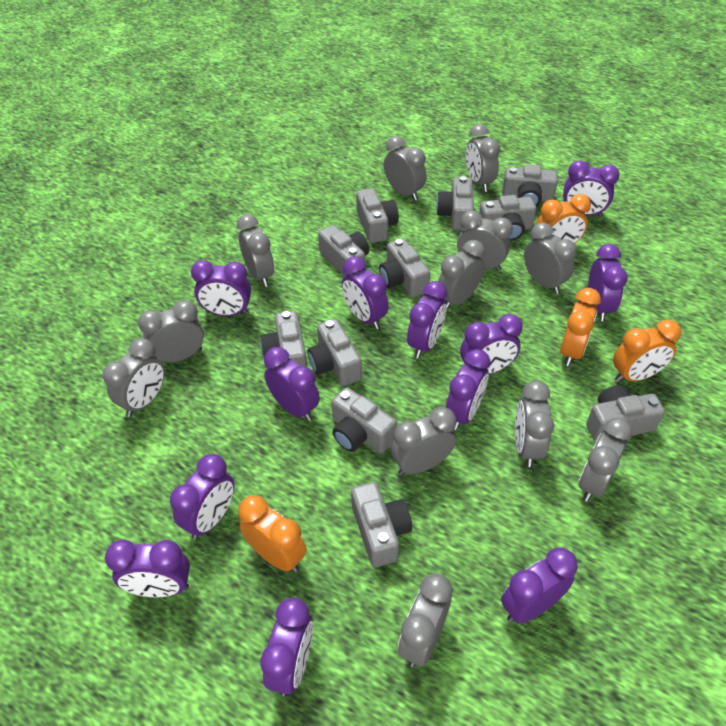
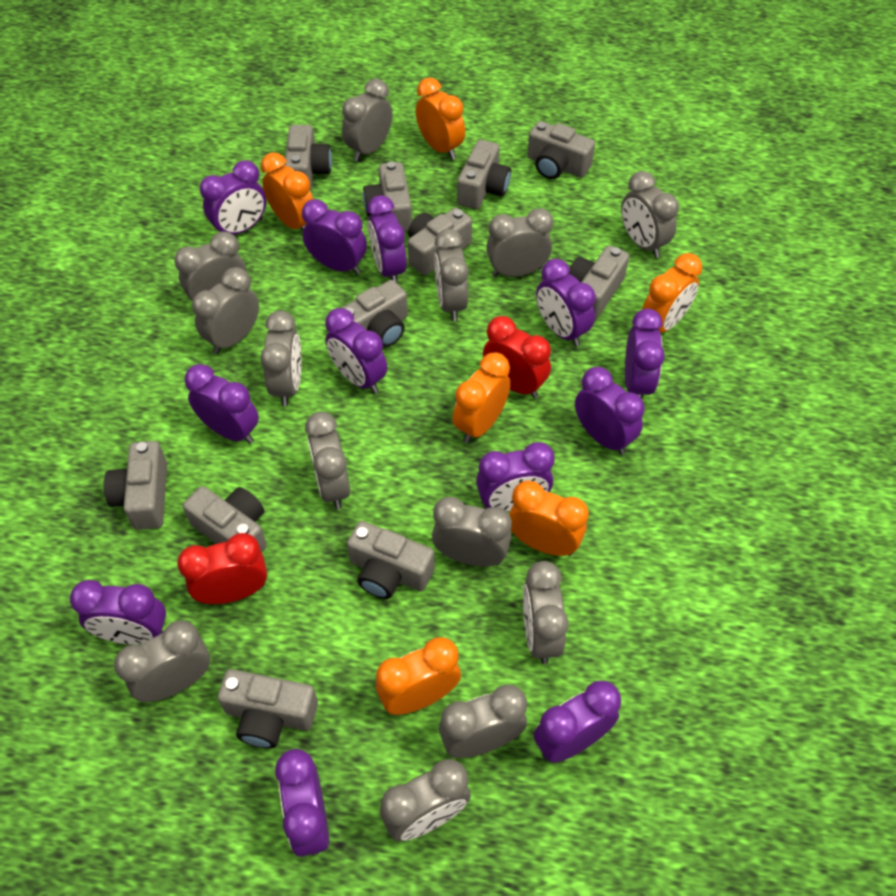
grey clock: [103,338,165,417] [138,300,204,362] [237,214,274,287] [384,136,426,201] [391,407,456,475] [398,573,453,667] [438,240,485,310] [457,210,513,271] [466,124,500,192] [515,381,554,467] [524,222,577,294] [578,418,632,502] = 12 -> [114,621,210,702] [174,231,246,301] [192,267,259,354] [260,310,301,406] [305,412,350,509] [342,79,392,161] [380,759,471,841] [432,497,512,567] [434,229,469,321] [439,684,527,758] [486,208,553,277] [523,561,569,664] [621,171,679,258] = 13
orange clock: [238,495,307,572] [536,194,591,244] [560,288,601,366] [613,319,682,382] = 4 -> [261,152,313,231] [376,637,461,715] [416,78,465,160] [452,352,511,443] [509,481,589,556] [642,253,702,333] = 6
red clock: none = 0 -> [177,533,267,604] [483,316,551,398] = 2

